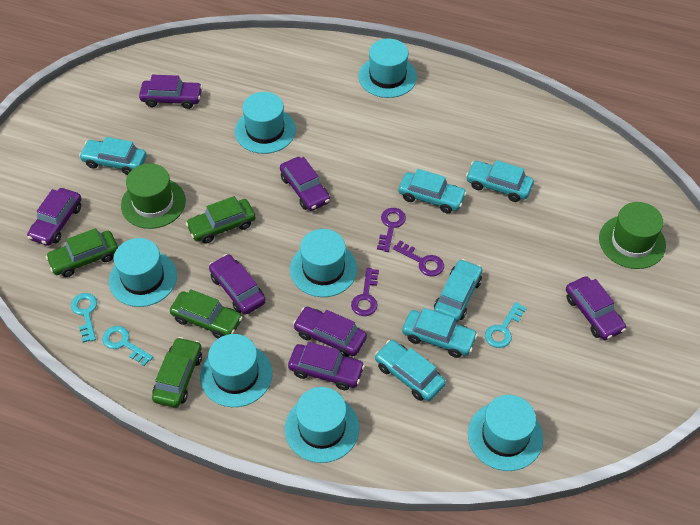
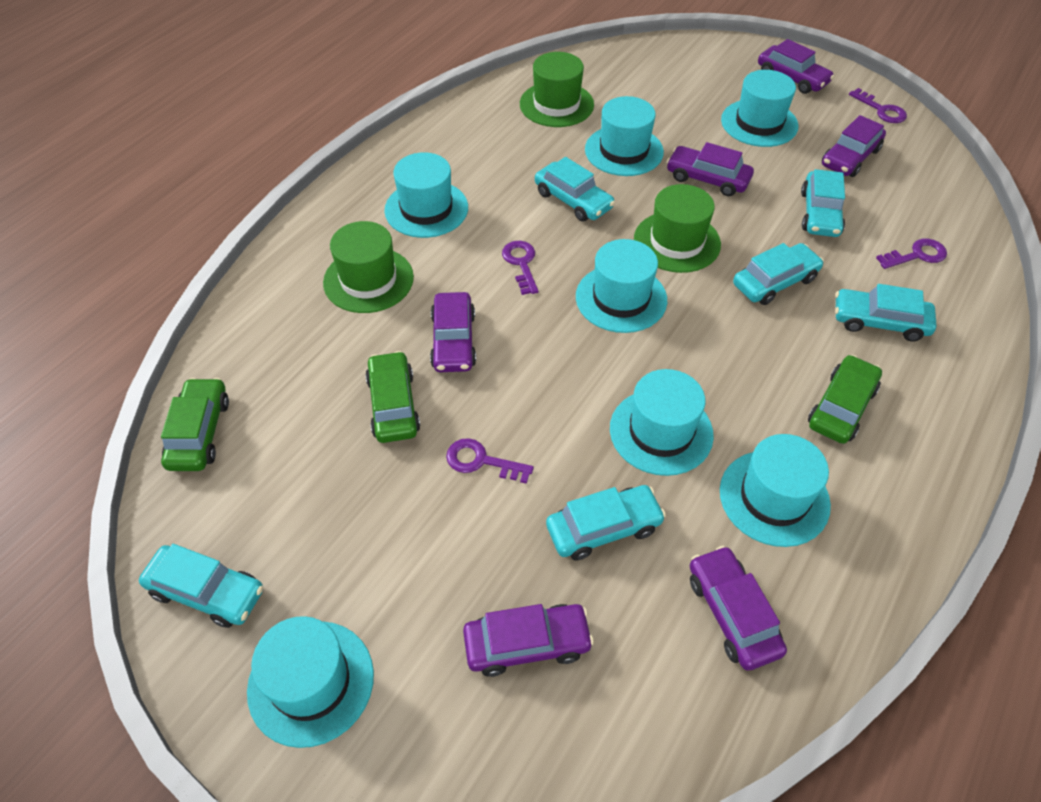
green car: [46,228,118,277] [152,337,202,408] [170,289,243,339] [186,196,256,244] = 4 -> [161,378,229,471] [365,351,420,443] [808,355,882,444] = 3
green hat: [121,163,186,229] [599,202,666,269] = 2 -> [323,221,414,313] [520,52,594,127] [634,184,721,273] = 3
purple car: [27,188,81,246] [139,74,203,109] [209,254,266,315] [280,157,330,211] [288,342,365,390] [293,307,367,357] [566,276,626,340] = 7 -> [430,292,476,372] [463,604,594,677] [667,142,754,196] [690,546,787,671] [758,39,834,94] [822,115,886,177] = 6
purple key: [351,268,379,316] [377,208,406,252] [393,240,444,277] = 3 -> [446,438,534,484] [502,241,538,295] [849,88,907,123] [876,238,947,269] = 4
turquoise key: [71,293,97,343] [102,326,153,366] [485,302,527,348] = 3 -> none = 0

